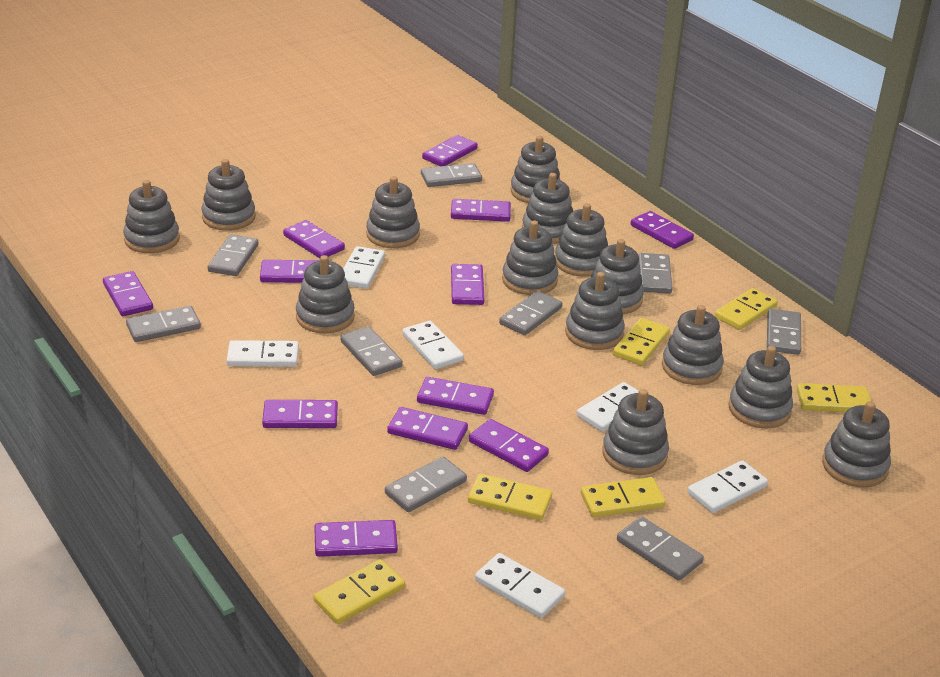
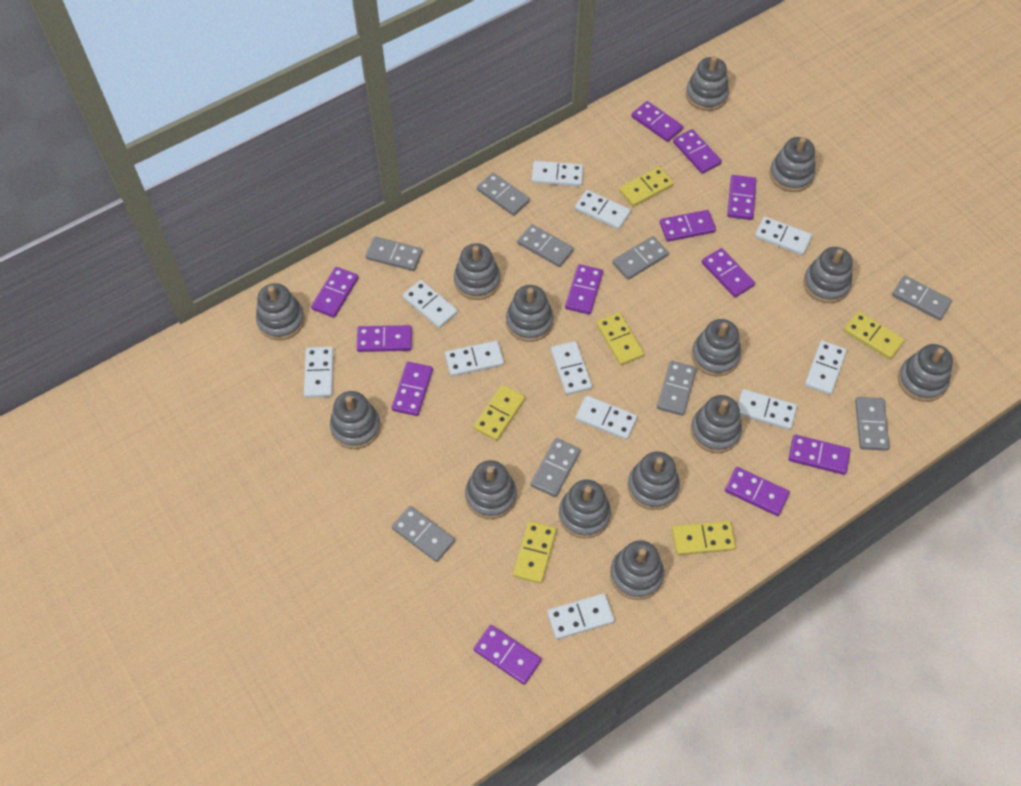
white domino: [226,340,299,367] [343,246,385,289] [402,321,464,369] [475,553,565,618] [577,382,639,432] [687,460,768,513] = 6 -> [304,347,334,398] [403,280,458,328] [445,341,504,377] [532,161,583,187] [547,593,615,639] [551,341,592,395] [575,190,631,230] [575,395,637,440] [738,389,797,430] [755,216,812,255] [805,341,847,395] = 11

